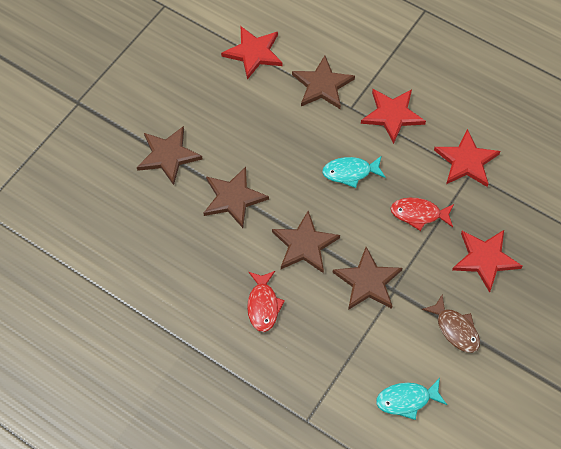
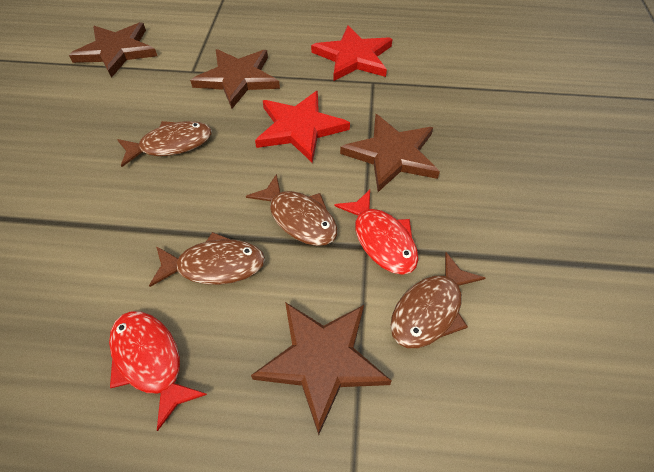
brown fish: [422,294,480,353] = 1 -> [117,121,212,167] [149,232,265,287] [246,174,338,246] [390,252,485,348] = 4
brown star: [137,126,203,185] [204,167,269,228] [272,211,340,273] [292,56,355,109] [332,247,402,310] = 5 -> [69,22,157,78] [190,49,280,109] [251,302,392,435] [340,114,440,192] = 4
red star: [221,26,283,80] [361,89,426,144] [434,129,501,187] [452,230,522,293] = 4 -> [255,91,350,163] [311,25,392,81] = 2
turquoise fish: [322,156,386,188] [376,378,447,420] = 2 -> none = 0

